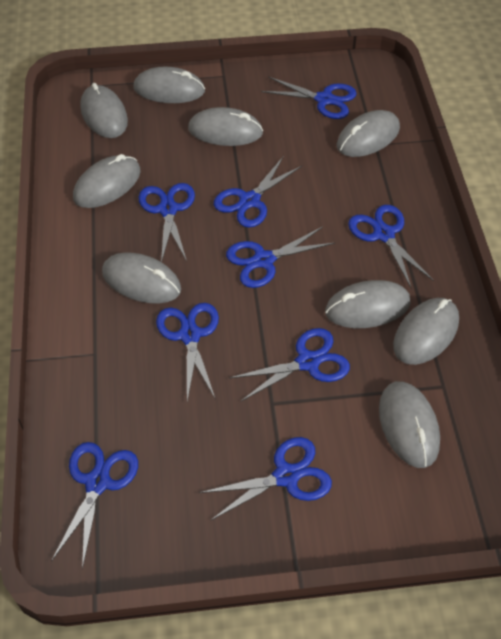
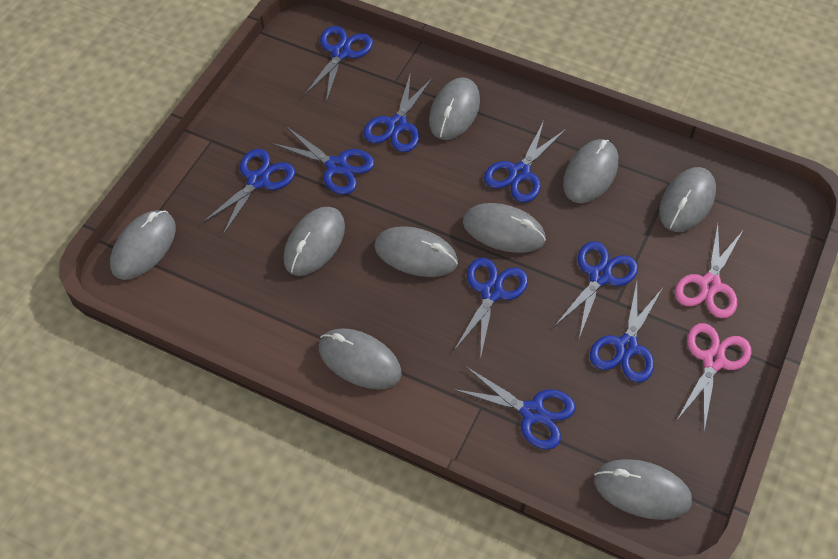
pink scissors: none = 0 -> [675,223,743,318] [677,323,752,431] = 2

